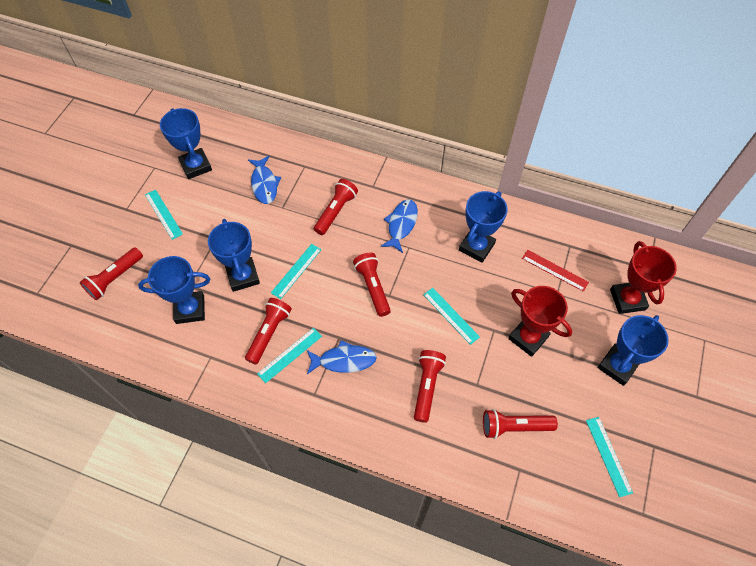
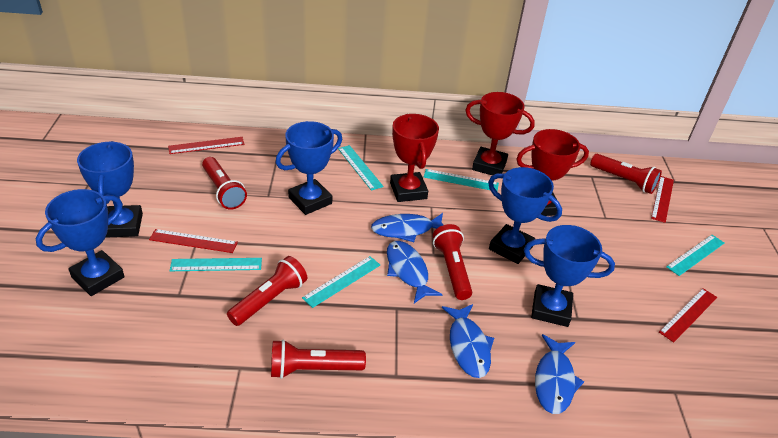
blue fish: [248,156,281,204] [307,340,377,374] [381,200,418,253] = 3 -> [371,213,443,242] [387,241,443,303] [442,304,494,378] [535,334,584,414] = 4
red flashlight: [80,247,143,300] [245,298,292,365] [314,179,358,235] [353,252,391,317] [414,350,446,423] [483,409,558,439] = 6 -> [202,157,247,210] [227,256,307,326] [271,339,366,379] [432,224,472,300] [590,154,662,194] = 5
red ruler: [522,250,589,292] = 1 -> [149,229,238,253] [168,137,244,154] [651,176,674,223] [659,288,717,343] = 4
red trophy: [508,286,572,357] [610,241,677,314] = 2 -> [390,114,439,202] [465,92,535,175] [516,129,589,216] = 3

